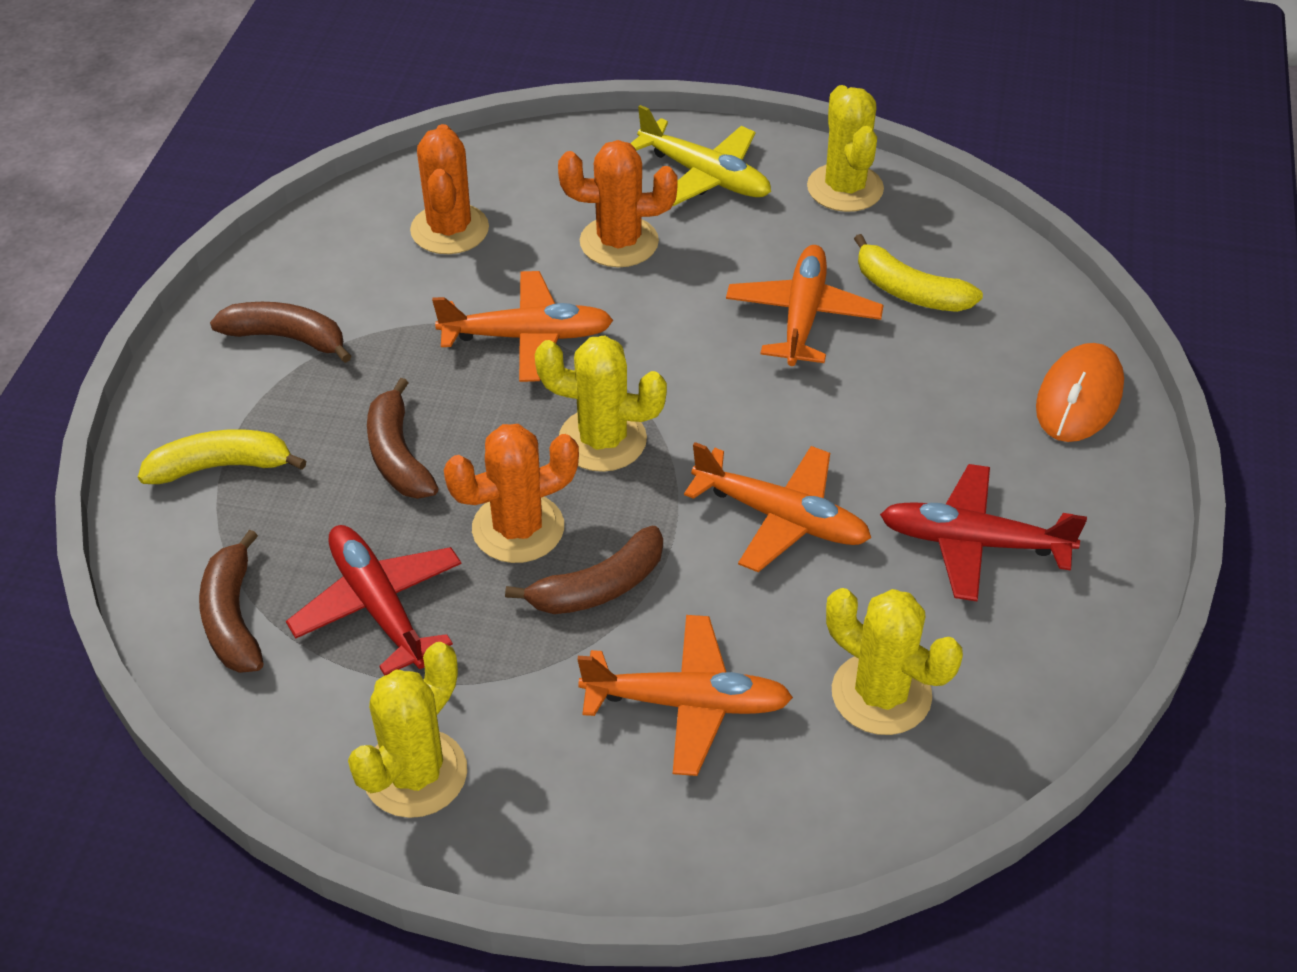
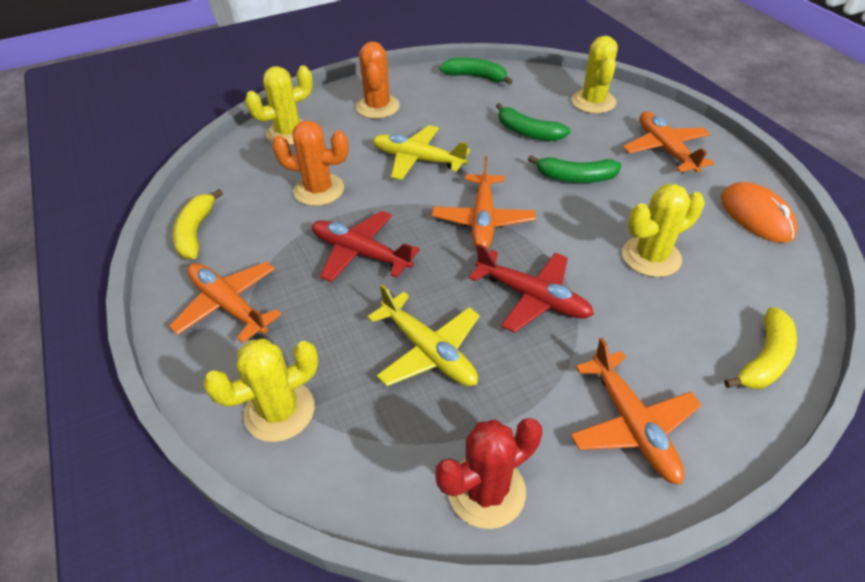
brown banana: [199,530,264,673] [210,302,351,363] [367,378,439,499] [505,526,663,614] = 4 -> none = 0
green banana: none = 0 -> [439,57,513,85] [496,103,571,141] [528,155,621,183] = 3
orange cactus: [410,124,489,254] [444,424,579,563] [558,140,678,267] = 3 -> [272,121,349,206] [356,41,400,119] = 2
red cactus: none = 0 -> [435,418,542,529] = 1
yellow plane: [631,105,771,206] = 1 -> [367,284,480,386] [372,125,470,180] = 2

